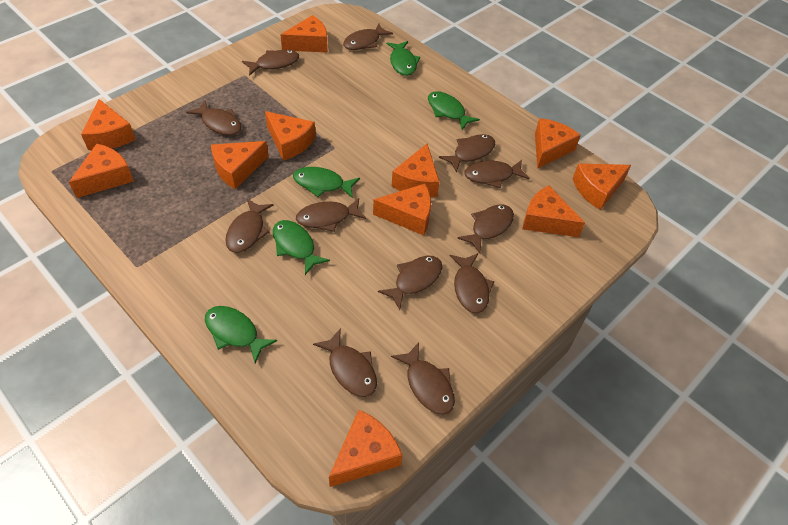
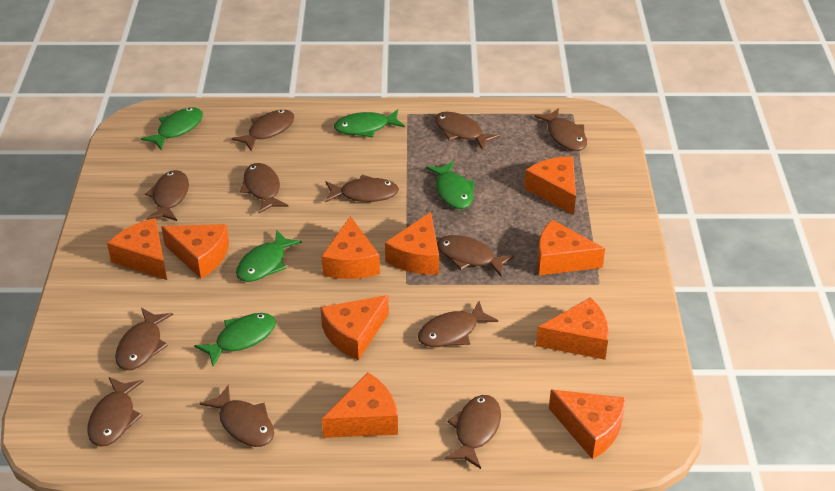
orange cheese: [69,143,134,198] [81,99,136,150] [211,141,269,189] [265,111,316,161] [280,15,328,53] [329,410,403,487] [373,184,431,235] [391,144,440,197] [522,185,585,237] [535,118,581,169] [573,164,631,210] = 11 -> [107,218,167,280] [161,224,229,279] [321,216,380,279] [321,295,389,360] [322,372,398,438] [385,212,439,275] [524,157,576,215] [536,297,609,360] [537,220,605,275] [549,390,626,459] = 10

